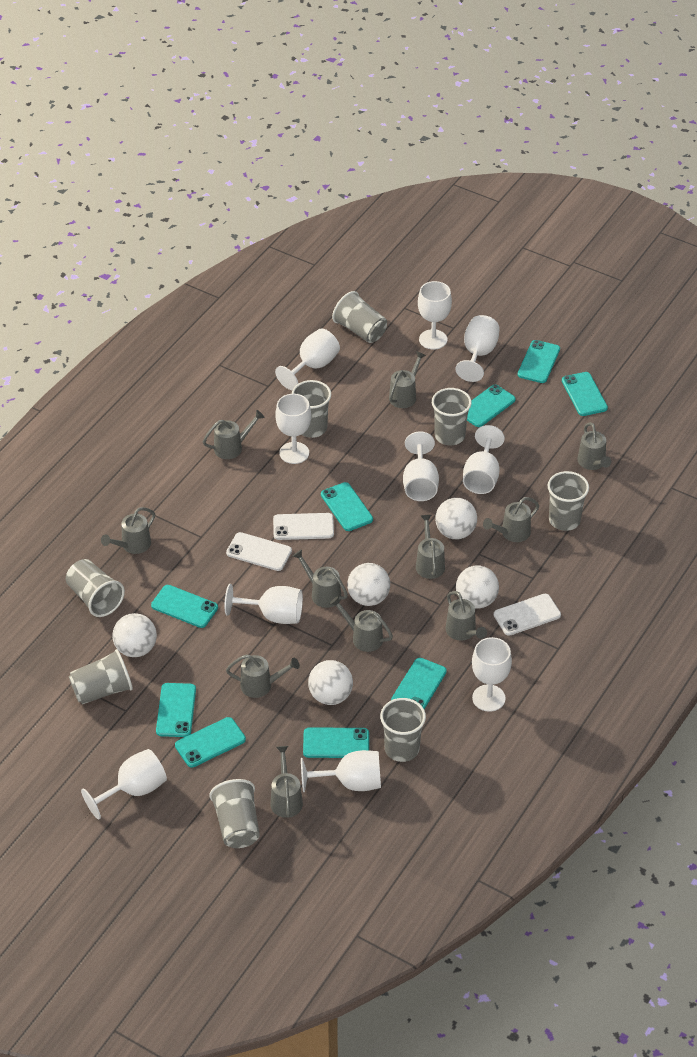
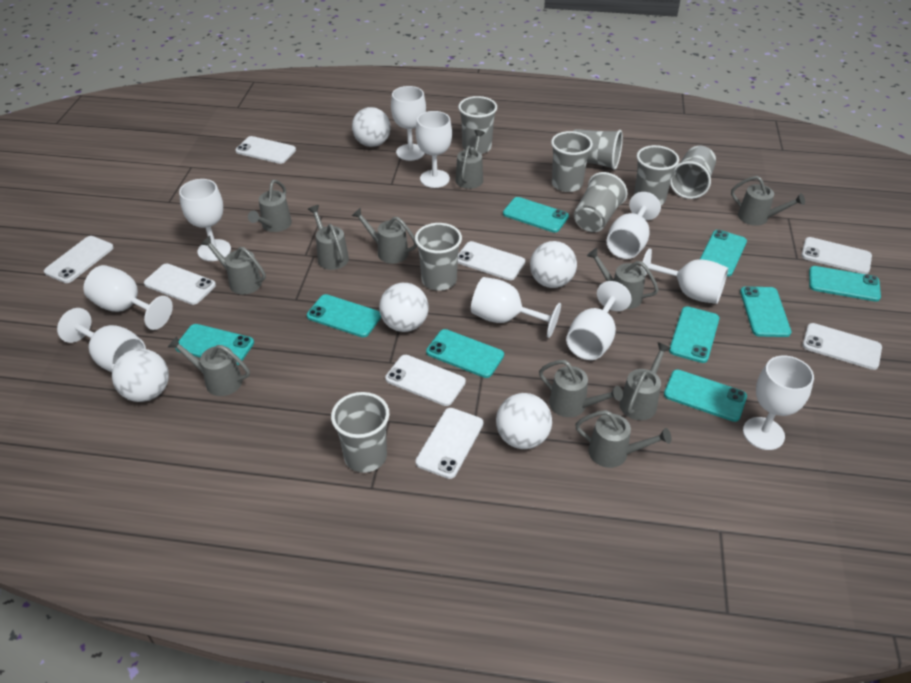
white phone: [226,532,292,571] [273,513,334,540] [494,594,561,636] = 3 -> [44,236,114,283] [144,263,216,305] [235,136,296,164] [385,355,466,406] [415,408,484,479] [458,241,525,280] [801,237,872,274] [803,323,882,370] = 8

